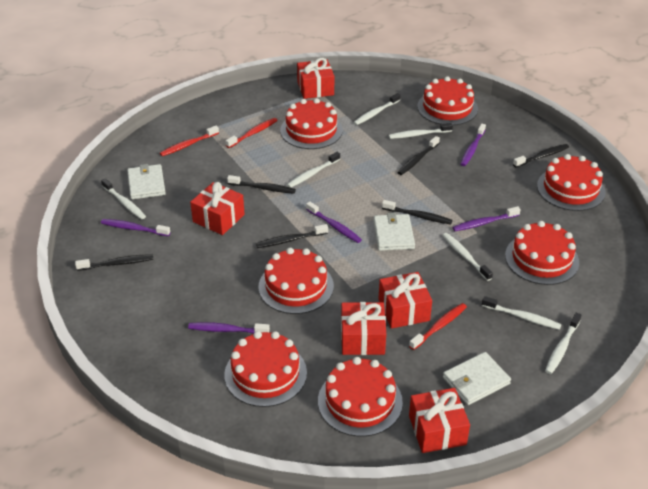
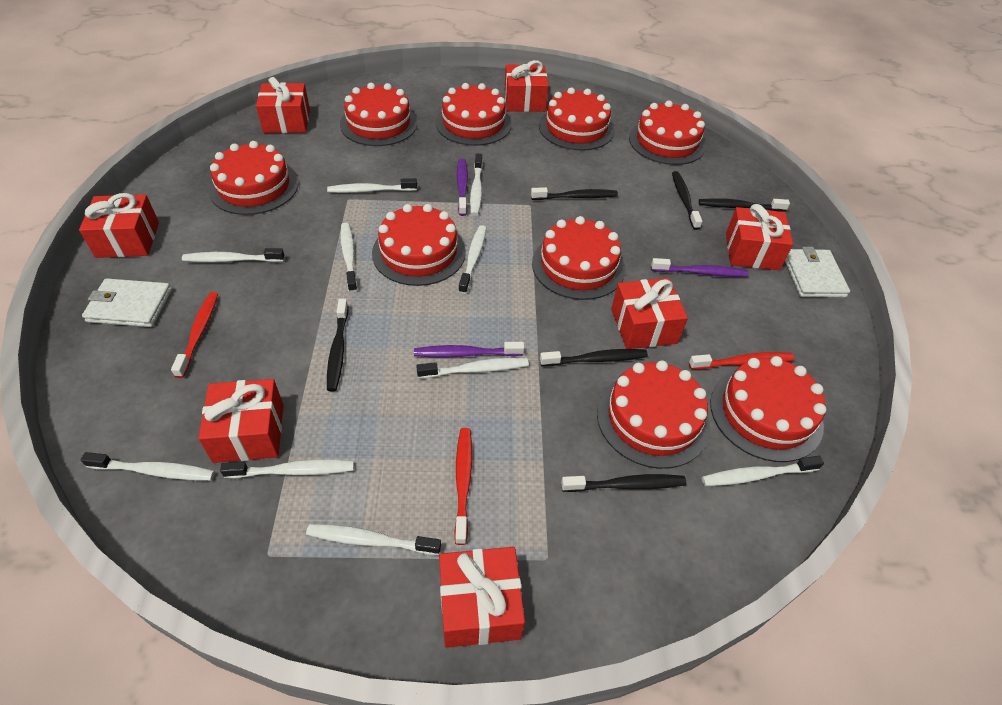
purple toothbrush: [101,219,170,236] [188,322,270,334] [306,201,362,243] [453,206,521,231] [460,124,486,166] = 5 -> [414,342,524,357] [457,158,468,216] [651,258,749,277] = 3
red cake: [224,331,307,407] [258,248,334,314] [280,98,343,149] [318,357,403,437] [417,76,478,125] [505,221,579,285] [537,154,606,211] = 7 -> [209,141,298,215] [340,83,418,146] [372,204,466,286] [436,83,512,146] [532,216,625,300] [539,88,615,151] [597,360,710,469] [629,100,706,165] [710,356,826,462] = 9
red gift: [190,182,245,235] [297,58,334,99] [341,302,386,355] [378,272,432,329] [409,388,470,453] = 5 -> [79,193,159,258] [198,379,283,463] [256,77,310,133] [439,547,525,648] [505,60,549,112] [611,278,688,349] [726,204,793,270] = 7
white toothbrush: [101,178,146,219] [287,152,340,188] [353,93,400,125] [389,123,453,139] [442,233,493,281] [482,296,562,330] [545,313,581,374] = 7 -> [81,452,215,480] [182,248,285,262] [220,460,354,478] [306,524,441,555] [327,178,417,193] [340,223,357,292] [416,358,529,379] [458,225,486,294] [470,154,483,216] [702,456,824,486] = 10
white wallet: [127,164,166,200] [373,213,415,251] [443,352,511,405] = 3 -> [82,278,172,327] [785,247,850,298] = 2

